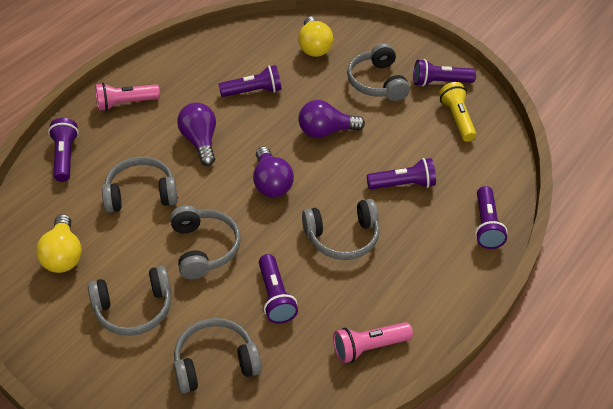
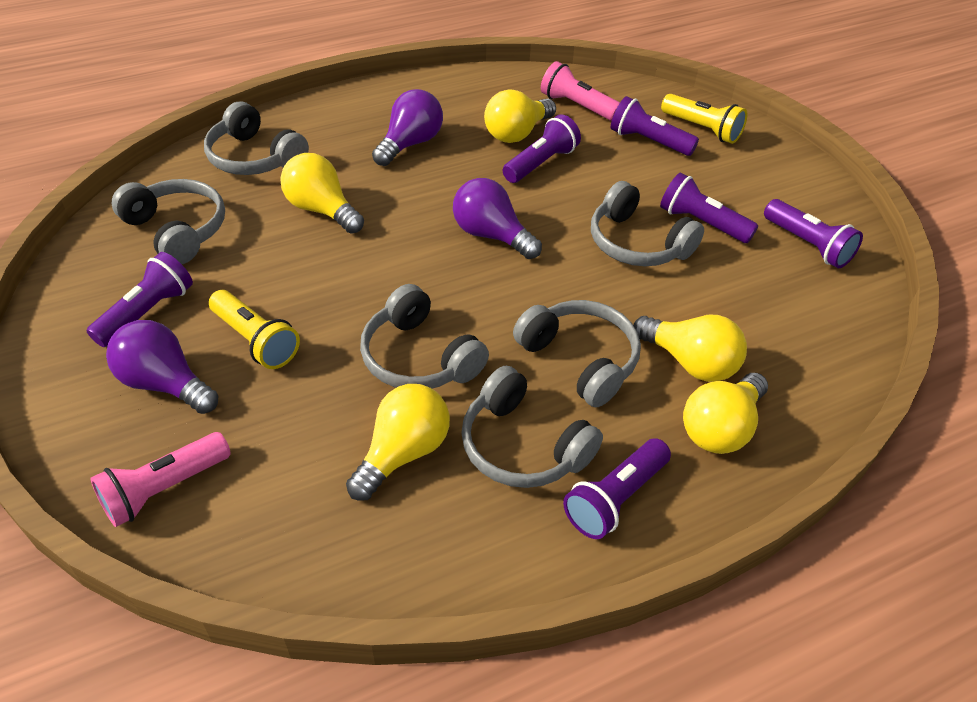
yellow flashlight: [439,82,476,142] = 1 -> [209,290,300,369] [661,94,747,144] = 2
yellow light bulb: [36,214,82,273] [298,16,333,57] = 2 -> [280,153,364,234] [346,384,450,501] [484,89,556,143] [633,315,747,382] [683,373,768,454] = 5

